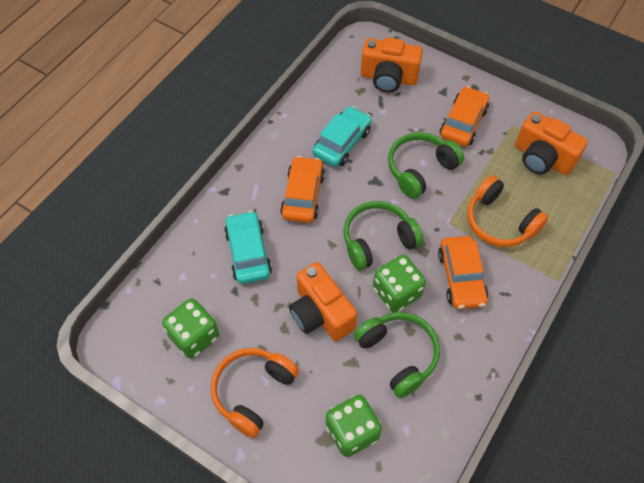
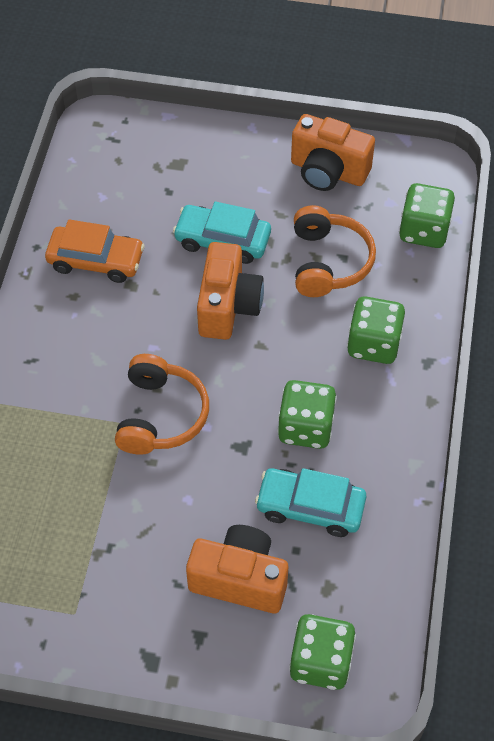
green dice: [162,298,219,359] [326,395,382,457] [373,255,426,313] = 3 -> [278,380,337,449] [289,614,356,690] [347,296,405,364] [399,183,455,248] = 4
green headphones: [343,201,423,270] [354,312,440,398] [388,132,464,199] = 3 -> none = 0
orange car: [280,156,325,223] [438,236,488,309] [440,86,489,147] = 3 -> [45,219,145,283] = 1

